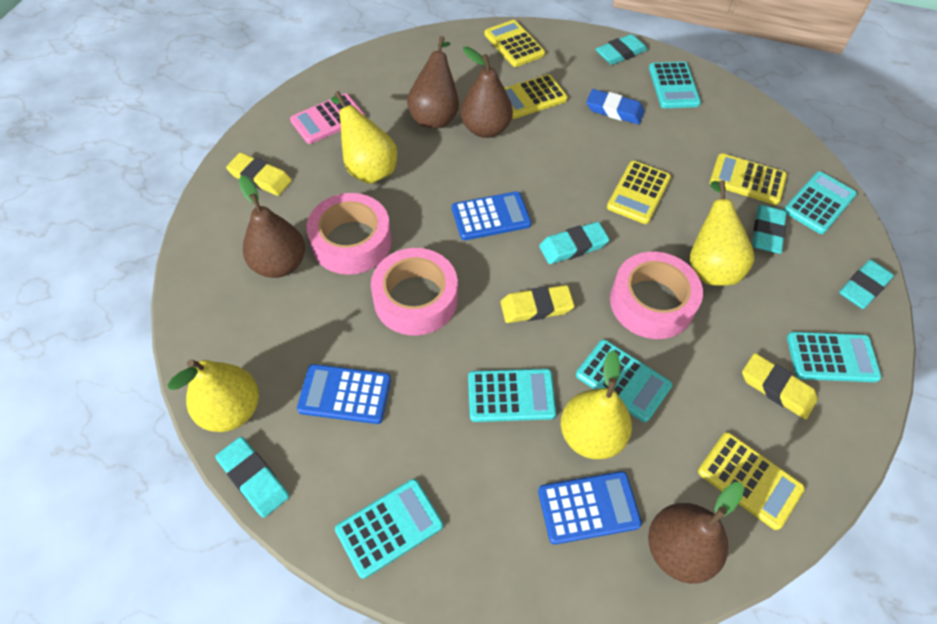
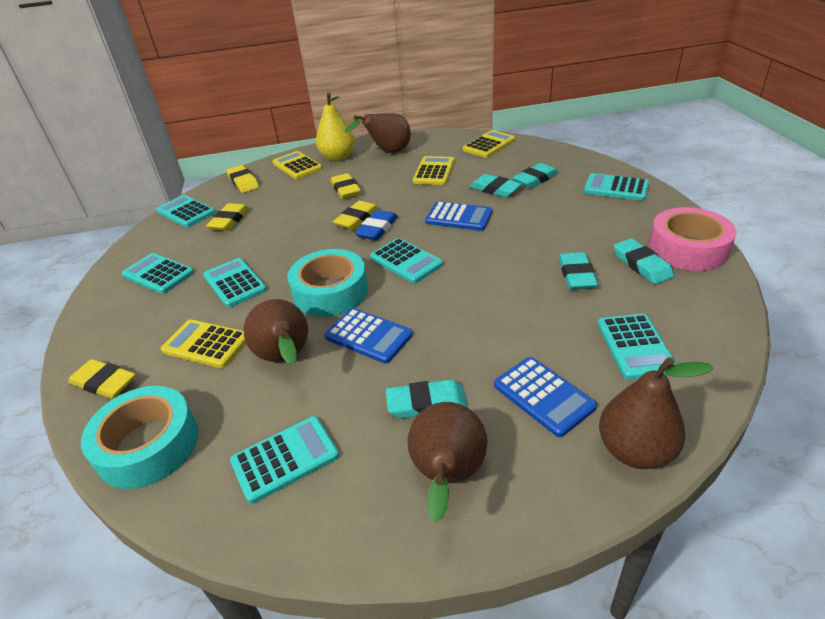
pink calculator: [290,94,365,144] = 1 -> none = 0
pink tape: [307,193,392,275] [371,248,458,336] [610,252,703,339] = 3 -> [648,207,737,271] = 1
turquoise calculator: [335,479,443,579] [468,369,556,422] [576,339,672,422] [649,62,701,108] [784,171,857,234] [787,332,882,382] = 6 -> [122,253,194,294] [156,195,216,228] [203,258,267,308] [230,416,339,504] [370,238,443,283] [584,173,649,201] [598,314,677,380] = 7
turquoise tape: none = 0 -> [81,386,199,489] [288,249,368,317] = 2
yellow calculator: [484,20,545,67] [505,74,568,119] [607,161,671,224] [698,432,805,530] [710,153,787,205] = 5 -> [160,319,246,368] [272,151,323,179] [413,156,454,185] [463,130,515,158] = 4
yellow eraser: [226,153,292,196] [500,285,574,323] [742,353,818,419] = 3 -> [68,359,136,399] [206,203,250,231] [226,165,259,193] [331,173,361,199] [333,201,379,230] = 5
yellow pear: [168,359,259,432] [331,91,397,184] [561,350,632,459] [690,180,754,286] = 4 -> [316,93,355,161] = 1

